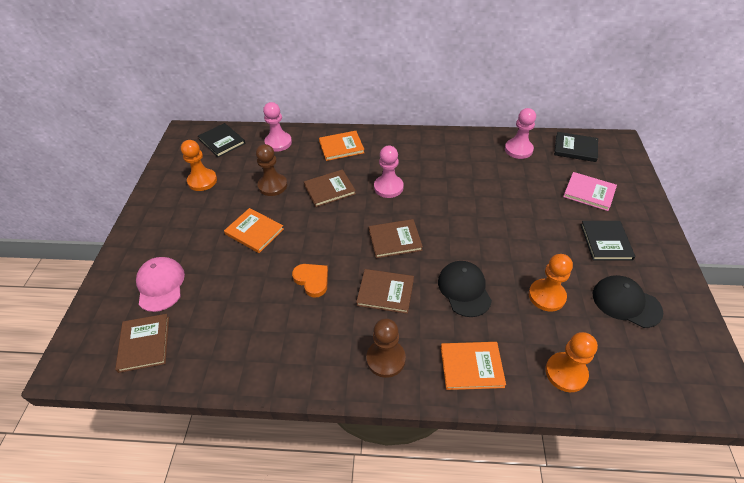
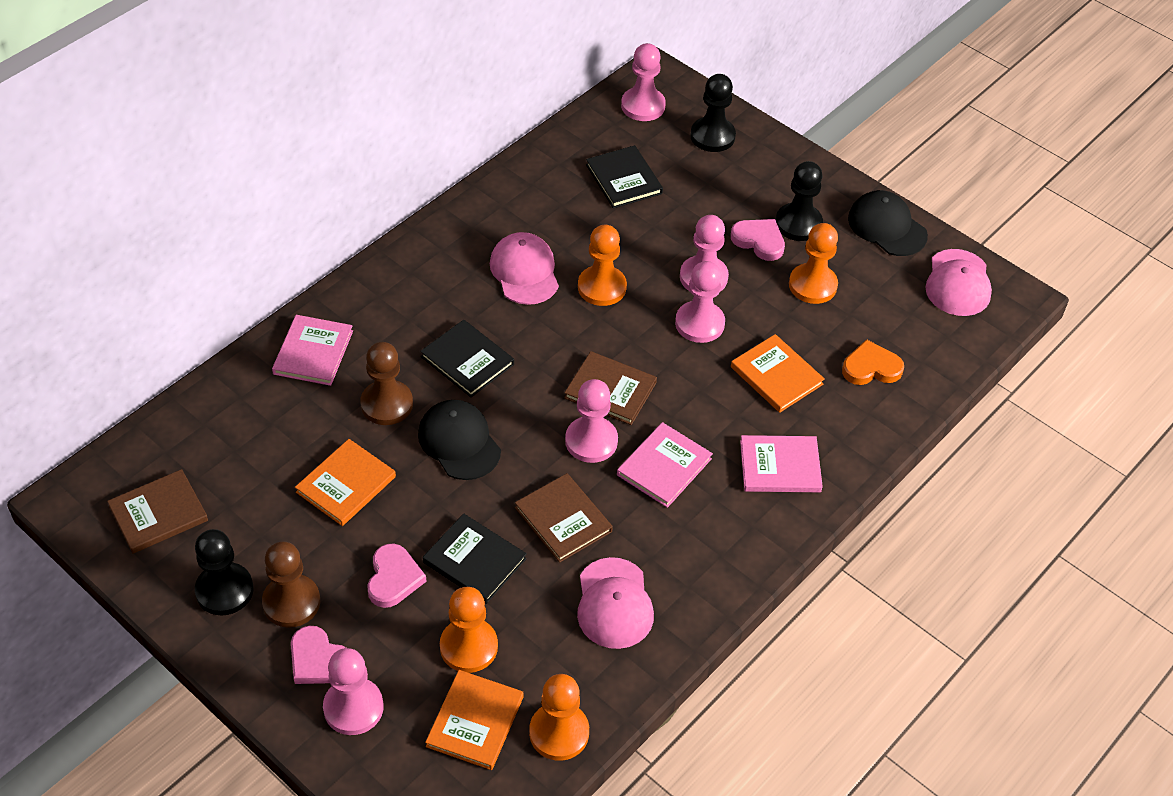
black pawn: none = 0 -> [195,529,253,616] [690,74,736,152] [775,161,823,241] = 3
brown book: [115,314,169,373] [304,169,356,207] [356,269,414,314] [369,219,423,258] = 4 -> [107,469,208,554] [515,473,613,563] [564,351,657,425] = 3
orange pawn: [181,140,217,191] [529,254,573,312] [545,332,598,392] = 3 -> [440,587,498,673] [529,674,589,761] [578,225,627,306] [789,223,838,304] = 4
pink book: [563,172,617,211] = 1 -> [272,315,353,386] [617,422,713,508] [740,435,823,492] = 3
pink cap: [136,257,185,312] = 1 -> [490,232,559,305] [577,557,654,649] [926,249,992,316] = 3
pink heart: none = 0 -> [291,626,346,684] [367,544,427,608] [731,219,785,261] = 3
pink pawn: [263,102,292,152] [374,146,404,198] [505,108,536,159] = 3 -> [323,648,384,735] [565,379,618,463] [621,43,666,121] [675,261,725,343] [680,215,729,291] = 5

